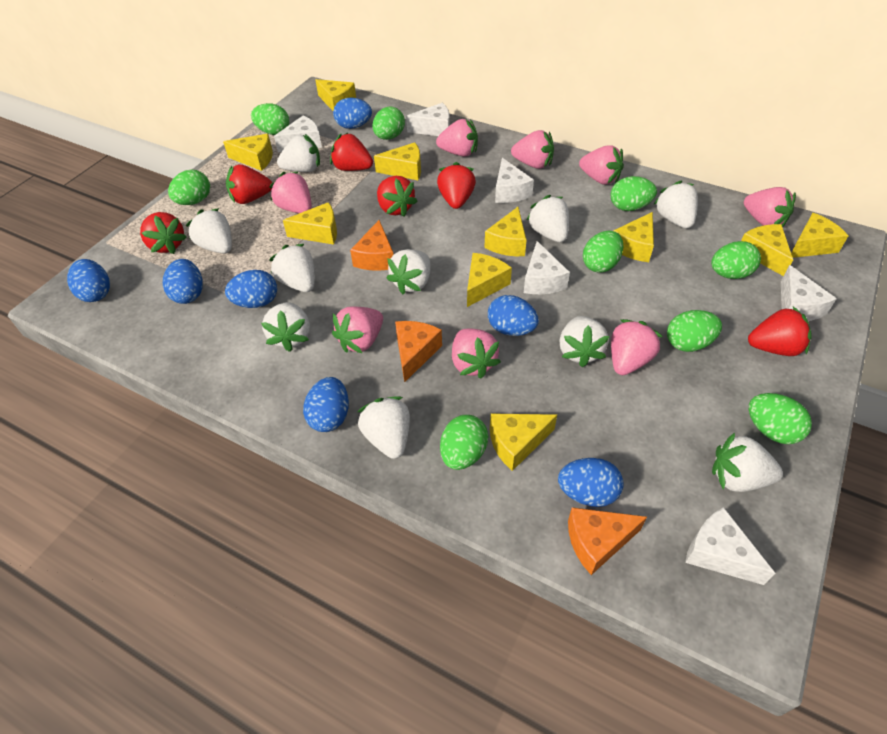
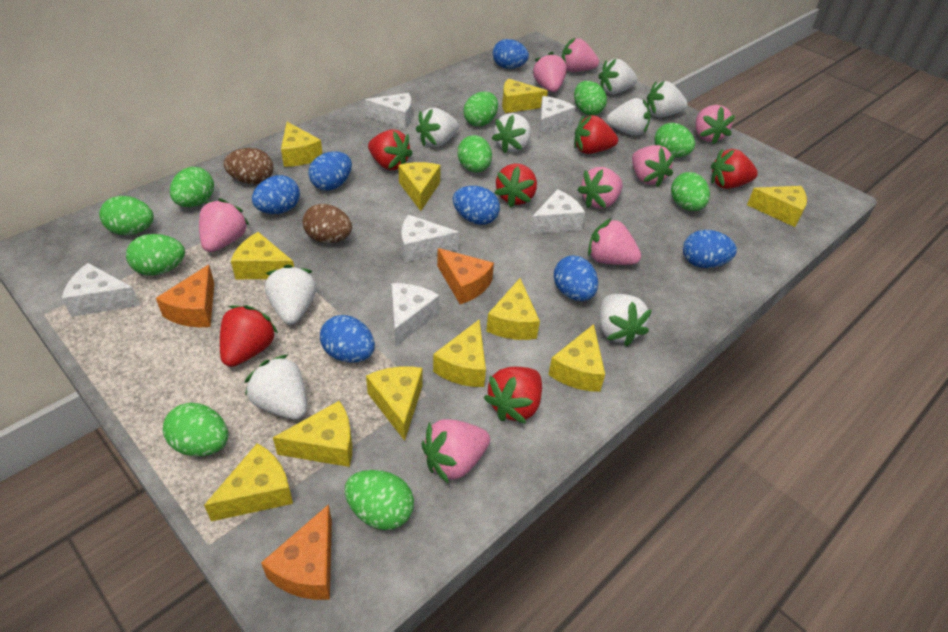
brown egg: none = 0 -> [224,148,273,184] [302,204,352,243] = 2
green egg: [168,170,210,205] [251,103,289,135] [372,106,405,140] [440,415,488,470] [583,231,623,273] [611,176,657,211] [667,310,722,352] [711,241,761,279] [749,393,812,444] = 9 -> [99,196,154,235] [126,234,185,276] [163,403,229,457] [170,167,214,207] [345,470,414,530] [458,135,492,173] [463,92,498,127] [574,81,607,115] [654,123,695,157] [671,172,710,211] = 10
white strawberry: [186,208,232,253] [261,302,310,352] [269,244,315,292] [277,134,320,172] [358,396,410,459] [386,249,430,294] [526,195,569,242] [559,316,609,367] [653,181,698,228] [712,432,783,492] = 10 -> [244,354,307,419] [265,264,316,324] [416,108,459,147] [492,113,531,153] [598,59,638,94] [600,294,652,347] [606,98,651,136] [647,81,688,117] = 8
yellow cheese: [223,134,273,171] [283,202,337,245] [315,79,356,111] [374,142,421,180] [467,253,512,307] [484,207,526,256] [490,413,557,471] [613,212,654,262] [741,224,793,276] [791,213,848,258] = 10 -> [204,443,293,521] [231,232,294,279] [273,401,352,467] [281,122,323,167] [366,366,423,441] [398,162,441,211] [433,320,486,387] [486,278,540,340] [502,79,548,113] [548,324,605,392] [747,186,807,227] = 11

